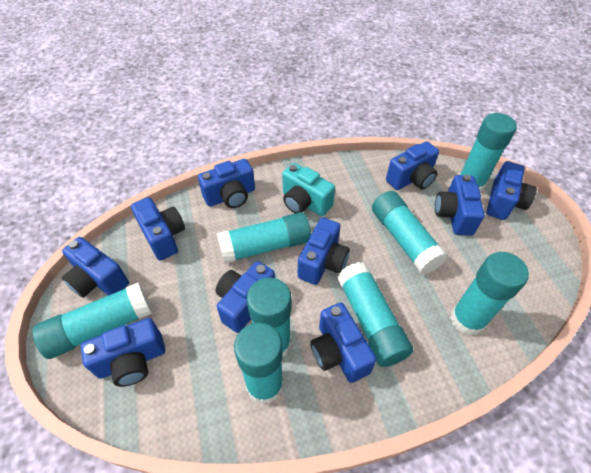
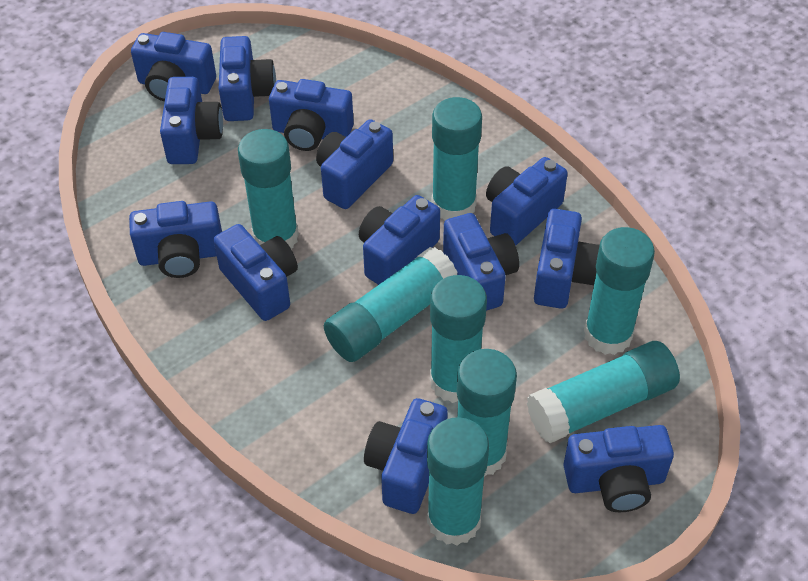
blue camera: [62,237,129,298] [81,318,165,387] [131,197,185,261] [198,159,255,208] [216,261,275,333] [298,217,350,285] [310,302,377,383] [386,141,439,190] [435,174,485,236] [486,161,537,220] = 10 -> [129,201,222,278] [131,32,216,101] [160,77,223,164] [213,224,298,321] [219,36,276,121] [269,79,354,151] [316,119,393,209] [359,195,440,285] [364,398,448,514] [443,213,519,311] [486,157,568,246] [534,209,600,309] [563,425,674,512] = 13
turquoise camera: [282,163,335,216] = 1 -> none = 0

